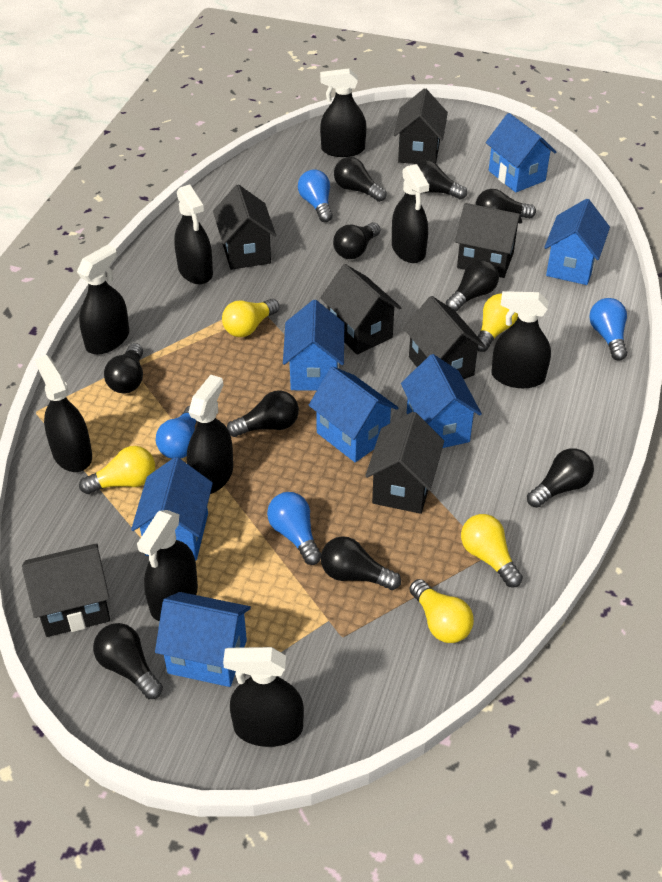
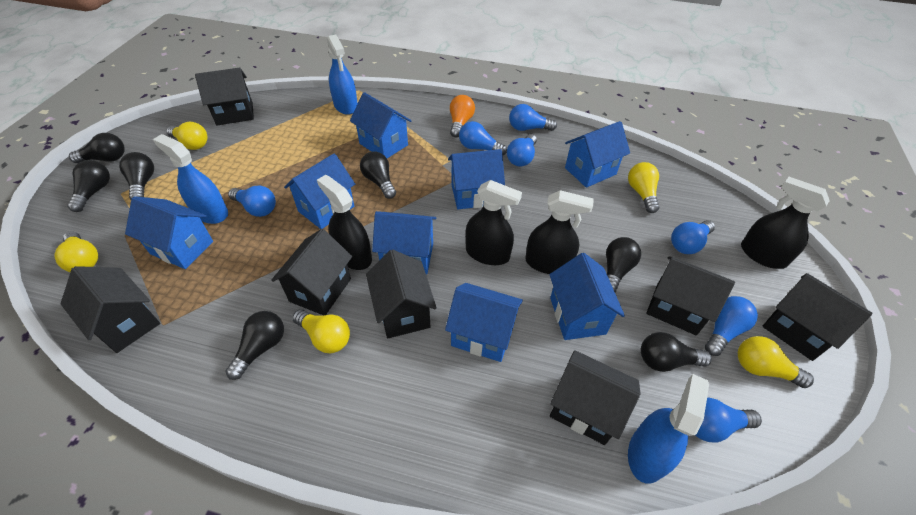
black light bulb: [93,623,163,699] [104,343,143,393] [227,390,299,437] [321,536,401,590] [333,222,380,259] [334,157,386,202] [416,160,467,199] [446,260,499,311] [475,189,536,218] [527,448,594,508] = 10 -> [67,160,110,212] [69,133,125,163] [119,152,154,200] [225,311,284,380] [360,151,396,199] [606,237,641,292] [641,332,712,372] = 7
black spray bottle: [35,355,92,472] [77,245,129,354] [137,510,198,621] [174,184,213,284] [187,375,233,494] [223,647,304,747] [320,68,366,157] [392,164,429,263] [491,291,551,388] = 9 -> [317,175,372,270] [465,180,522,265] [526,190,594,274] [741,177,830,269] = 4
blue house: [131,457,213,561] [155,592,251,687] [283,300,344,391] [309,367,398,462] [401,354,482,448] [486,113,556,193] [544,199,610,285] = 7 -> [125,196,213,269] [284,153,355,229] [350,92,411,158] [372,211,436,274] [445,283,523,362] [448,149,505,209] [549,253,625,340] [565,121,630,188] = 8
blue light bulb: [156,406,197,459] [267,492,321,565] [298,169,333,222] [589,298,627,361] = 4 -> [228,185,276,217] [459,121,507,155] [507,134,537,166] [509,104,557,131] [671,220,715,254] [695,398,762,442] [705,296,758,356] = 7
blue spray bottle: none = 0 -> [153,134,228,224] [327,35,358,115] [628,374,709,484] = 3
orange light bulb: none = 0 -> [450,95,475,137] = 1

